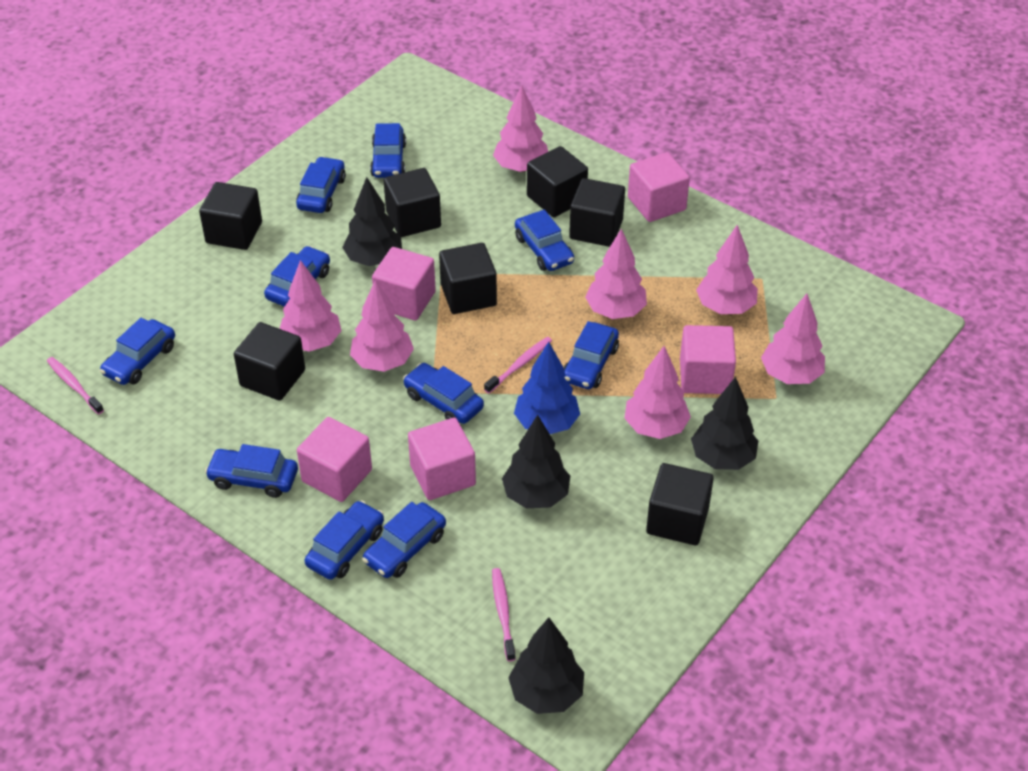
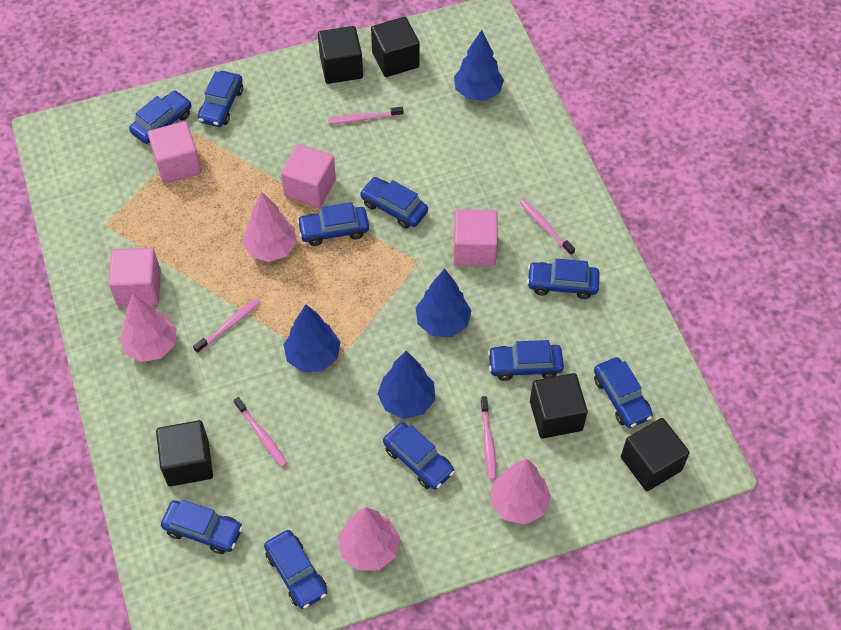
black cube: [199,182,262,250] [234,322,305,401] [384,168,441,237] [439,243,497,314] [527,146,588,217] [569,178,625,247] [646,463,714,545] = 7 -> [156,420,213,486] [318,26,363,84] [371,17,420,77] [530,373,588,439] [621,418,690,491] = 5
black tree: [342,177,402,266] [502,415,570,508] [508,617,584,714] [691,377,758,470] = 4 -> none = 0
blue tree: [514,342,580,434] = 1 -> [283,304,340,372] [378,351,435,419] [416,269,472,337] [454,30,504,101] = 4
pink cube: [297,417,372,502] [372,247,436,321] [408,418,476,500] [628,152,690,222] [680,325,736,394] = 5 -> [109,248,161,306] [148,121,202,184] [281,144,336,208] [454,209,498,267] = 4
pink toothbrush: [47,357,104,414] [484,337,552,393] [492,568,516,661] = 3 -> [193,298,261,353] [234,397,287,467] [328,107,404,124] [480,396,496,480] [520,199,575,256] = 5
pink tree: [280,260,342,352] [350,280,414,372] [493,85,548,172] [585,229,647,319] [624,346,691,439] [696,225,758,314] [761,293,825,384] = 7 -> [120,293,177,362] [243,191,297,262] [338,507,400,570] [491,458,551,525] = 4

